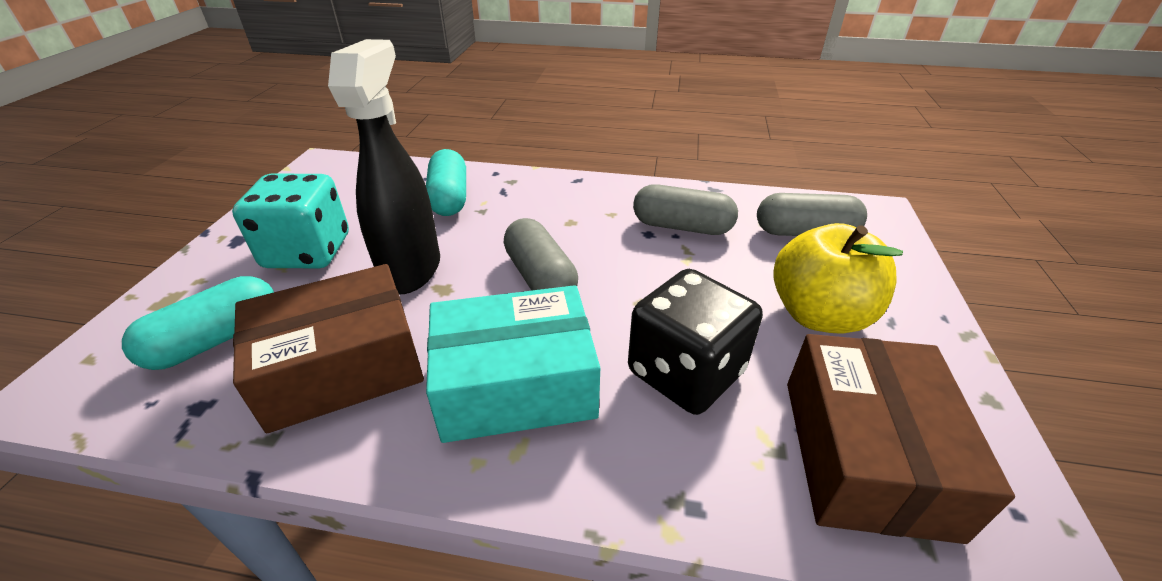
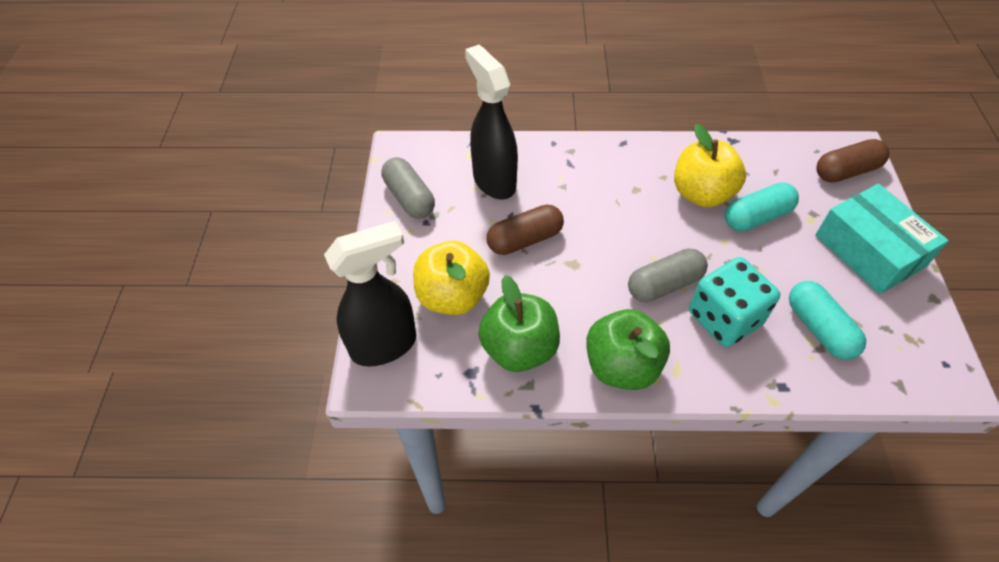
black dice: [628,269,763,415] = 1 -> none = 0
black spray bottle: [328,39,440,294] = 1 -> [324,221,416,366] [465,45,518,199] = 2
brown box: [233,264,424,433] [787,334,1015,544] = 2 -> none = 0
brown capsule: none = 0 -> [487,205,564,255] [816,139,889,182] = 2
green apple: none = 0 -> [479,275,560,372] [586,309,670,390] = 2
grey capsule: [504,218,578,291] [633,184,738,235] [757,193,867,236] = 3 -> [381,157,435,219] [628,248,708,302] = 2
yellow apple: [773,223,903,334] = 1 -> [413,241,490,315] [674,124,746,207] = 2

